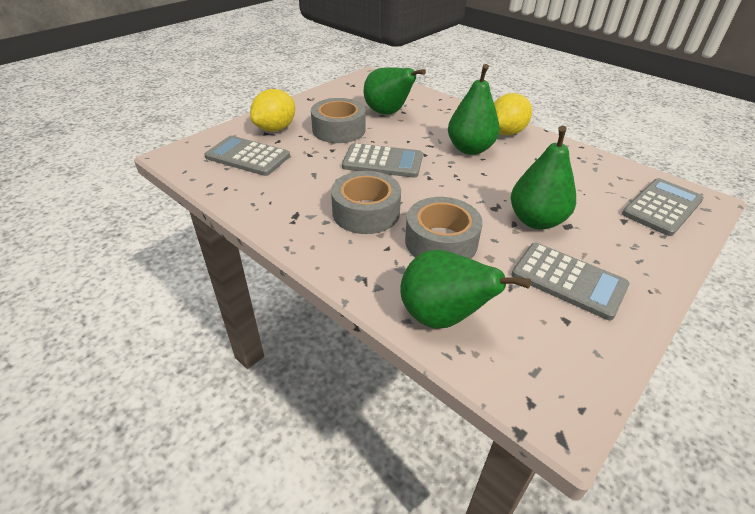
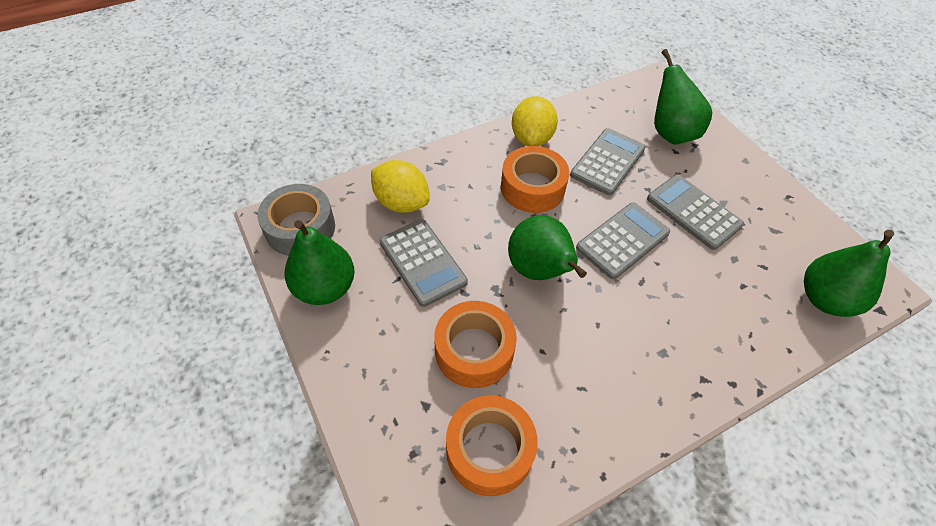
grey tape: [311,98,366,143] [331,171,401,234] [405,197,483,259] = 3 -> [257,184,335,256] = 1
orange tape: none = 0 -> [434,301,517,388] [446,395,538,496] [501,146,569,213] = 3

